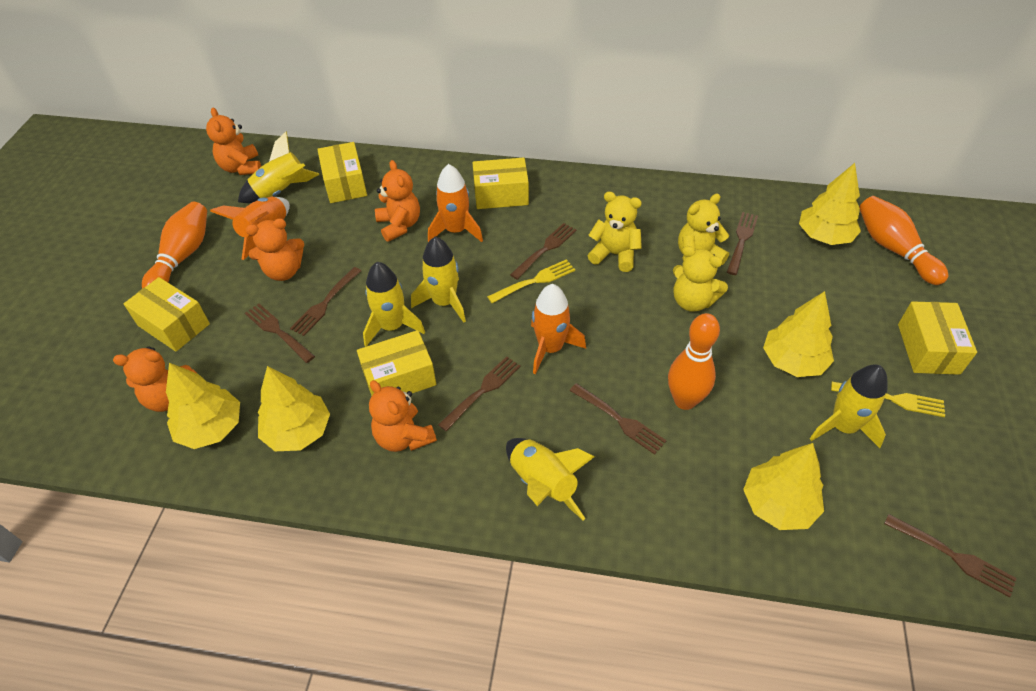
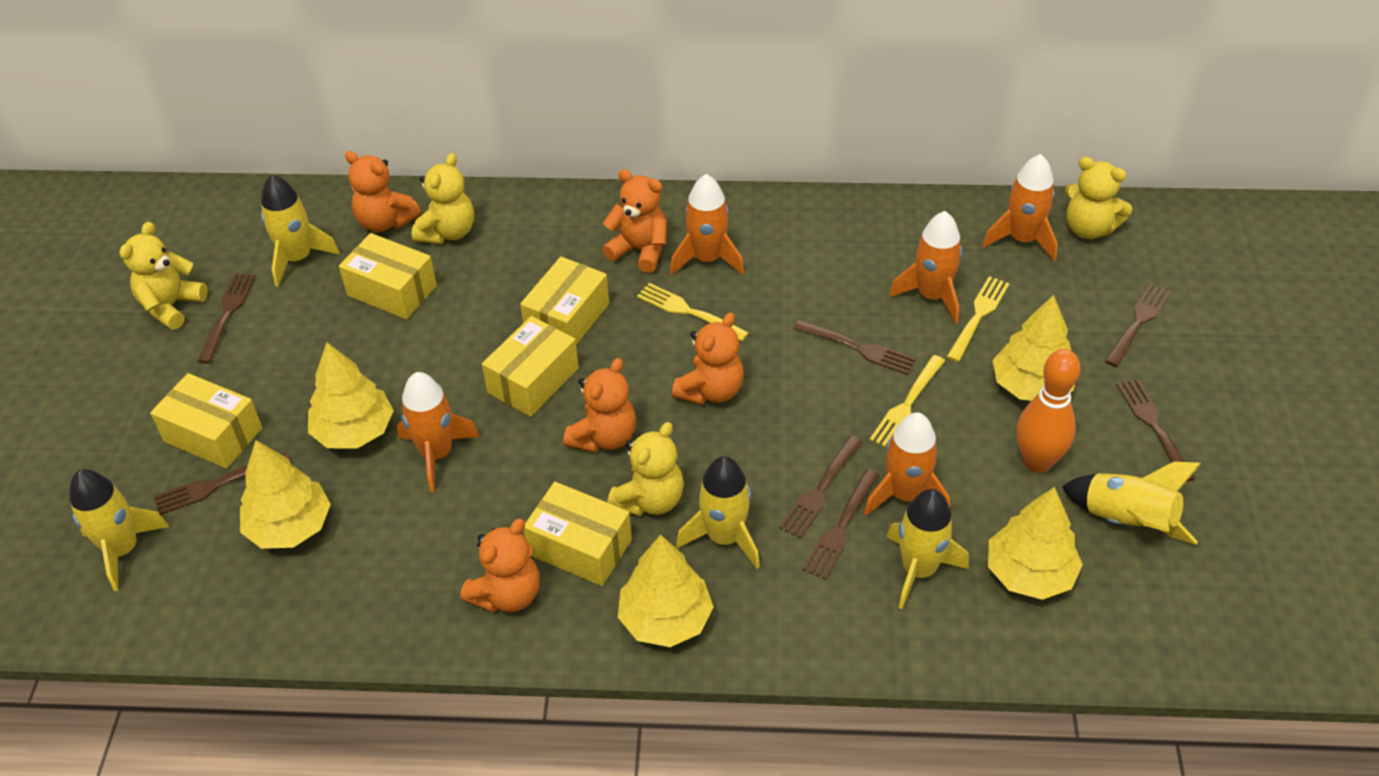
orange bowling pin: [142,202,207,289] [668,313,720,410] [859,196,948,285] = 3 -> [1017,349,1080,473] = 1
orange rocket: [210,197,290,260] [428,164,483,242] [531,284,586,374] = 3 -> [397,372,480,492] [670,174,744,275] [864,412,950,516] [889,211,962,324] [983,154,1058,261] = 5
yellow fork: [487,259,575,303] [831,382,945,417] = 2 -> [637,283,749,341] [870,355,945,447] [946,276,1010,362] = 3
yellow teddy bear: [588,191,642,272] [673,246,728,312] [678,194,729,265] = 3 -> [120,222,208,330] [412,153,474,244] [607,422,684,516] [1065,157,1132,239] = 4

